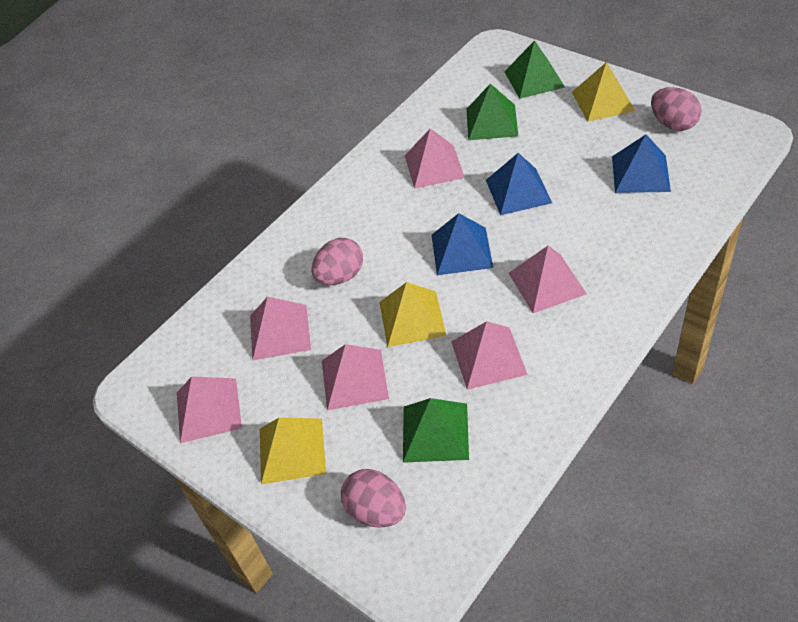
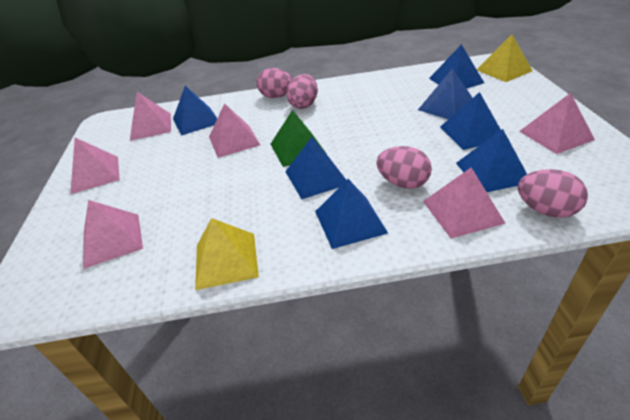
blue pyramid: [431,213,493,275] [486,153,552,215] [612,134,671,193] = 3 -> [173,86,217,136] [285,137,346,199] [315,179,388,249] [418,68,472,119] [429,44,484,89] [440,92,501,150] [456,129,527,192] = 7
green pyramid: [403,398,469,463] [467,84,518,140] [504,40,565,99] = 3 -> [271,110,327,167] = 1
pink egg: [311,238,363,285] [341,469,406,527] [651,87,701,131] = 3 -> [257,68,292,98] [286,74,318,109] [376,146,432,189] [518,169,588,218] = 4
yellow pyramid: [260,418,326,485] [379,282,446,347] [572,62,635,122] = 3 -> [195,218,259,290] [477,34,533,82] = 2

